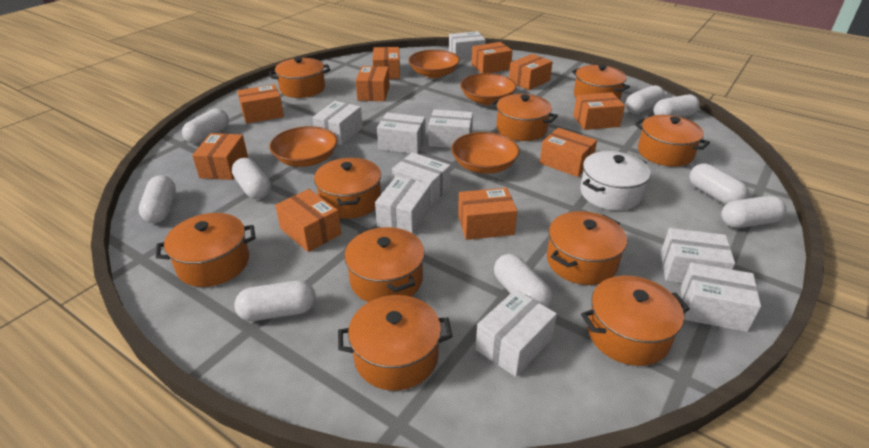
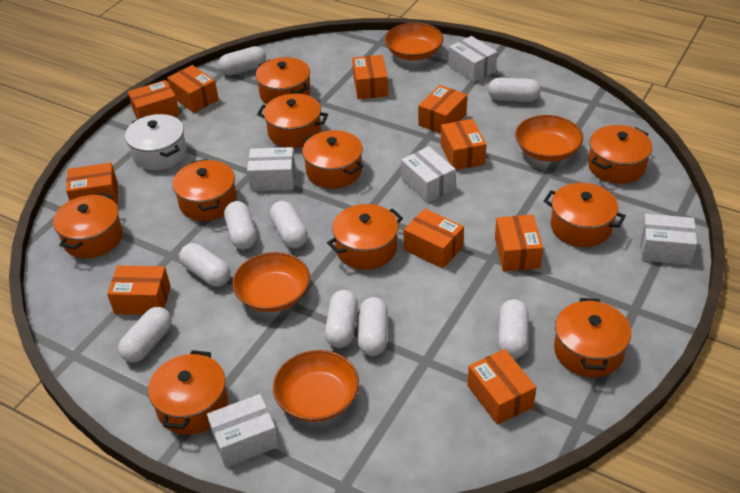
white box: [313,101,363,145] [375,176,431,234] [377,113,426,154] [392,152,451,206] [429,109,473,148] [449,31,486,61] [476,290,557,377] [661,228,735,283] [681,262,761,332] = 9 -> [207,394,279,467] [247,147,296,191] [401,147,456,203] [448,36,497,83] [640,214,697,265] = 5

